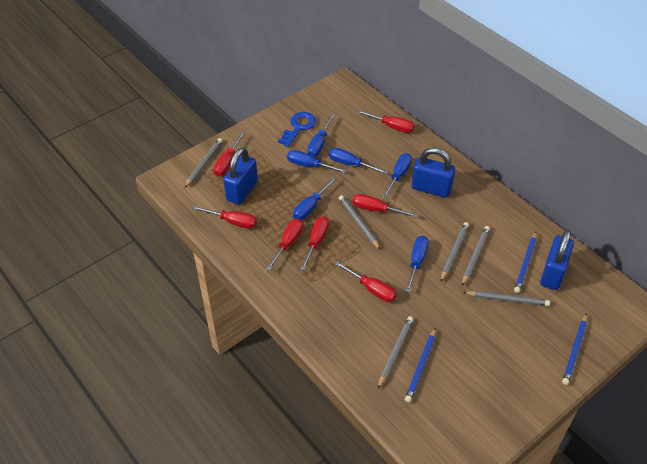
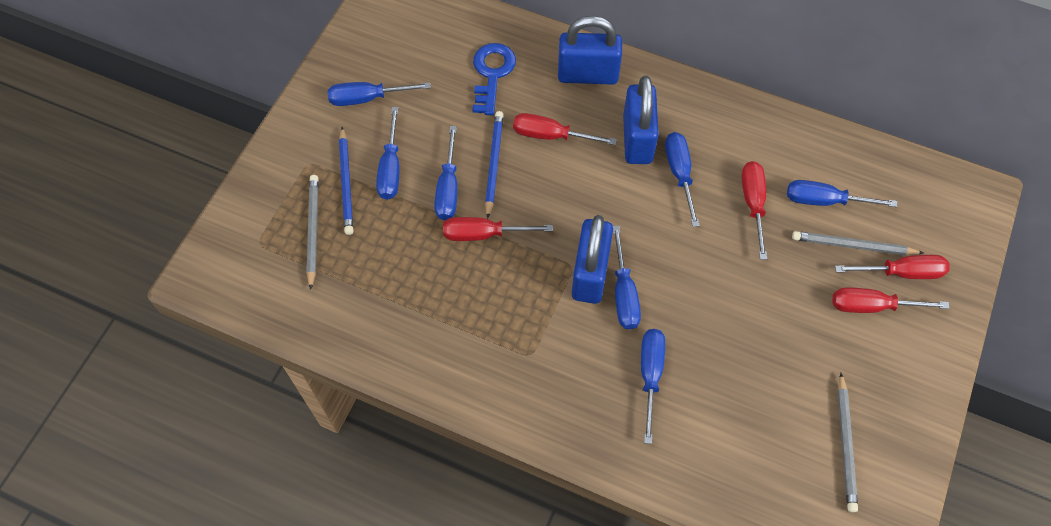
blue pencil: [405,327,436,403] [514,232,537,293] [562,313,587,385] = 3 -> [339,127,353,235] [485,111,504,219] = 2
blue screwdriver: [287,150,347,173] [293,177,336,220] [307,114,334,157] [329,148,388,174] [382,153,412,198] [405,236,429,292] = 6 -> [328,82,431,106] [376,107,400,200] [434,126,458,220] [613,226,641,329] [641,329,665,444] [665,132,700,227] [787,180,897,207] = 7
grey pencil: [185,138,223,188] [339,195,380,249] [378,316,414,388] [441,222,469,282] [462,226,490,286] [463,291,550,306] = 6 -> [307,175,319,290] [792,231,924,255] [837,373,858,512] = 3
red screwdriver: [193,206,257,229] [214,132,244,176] [266,219,303,271] [300,216,329,271] [335,261,397,302] [352,194,418,218] [357,110,414,133] = 7 -> [443,217,553,241] [513,113,617,145] [742,161,767,260] [832,287,950,313] [835,255,950,279] = 5

